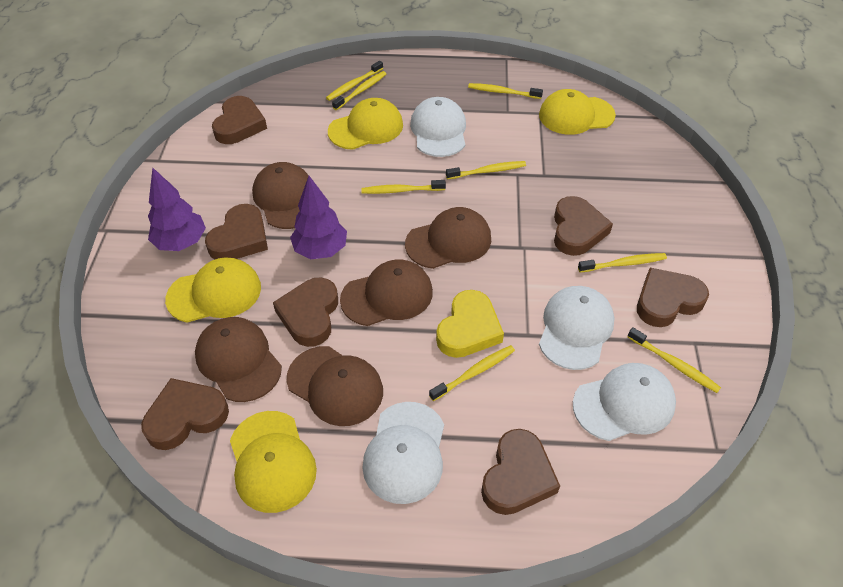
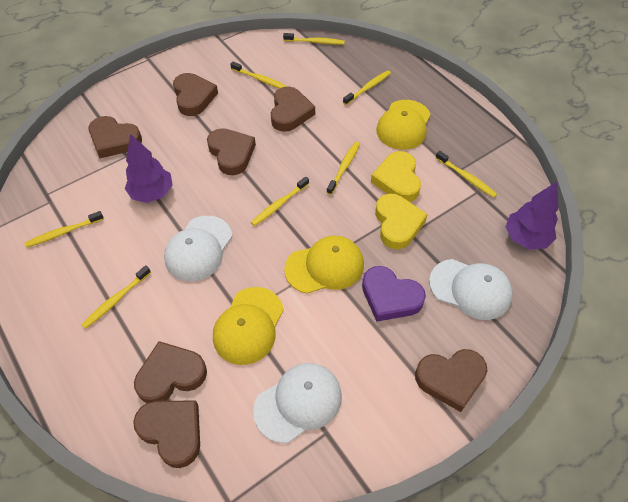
brown cap: [195,317,282,402] [252,162,309,229] [287,346,383,426] [340,259,433,326] [405,207,491,269] = 5 -> none = 0
purple heart: none = 0 -> [362,266,426,322] = 1
white cap: [362,402,444,504] [410,97,466,157] [539,286,615,370] [573,363,676,441] = 4 -> [164,216,232,282] [253,363,342,443] [429,259,513,320] = 3
yellow cap: [165,258,261,323] [230,411,317,513] [328,98,403,150] [539,89,616,135] = 4 -> [213,287,284,365] [284,236,364,294] [376,100,431,150] = 3
yellow heart: [436,290,504,358] = 1 -> [371,151,421,202] [375,193,428,249] = 2

